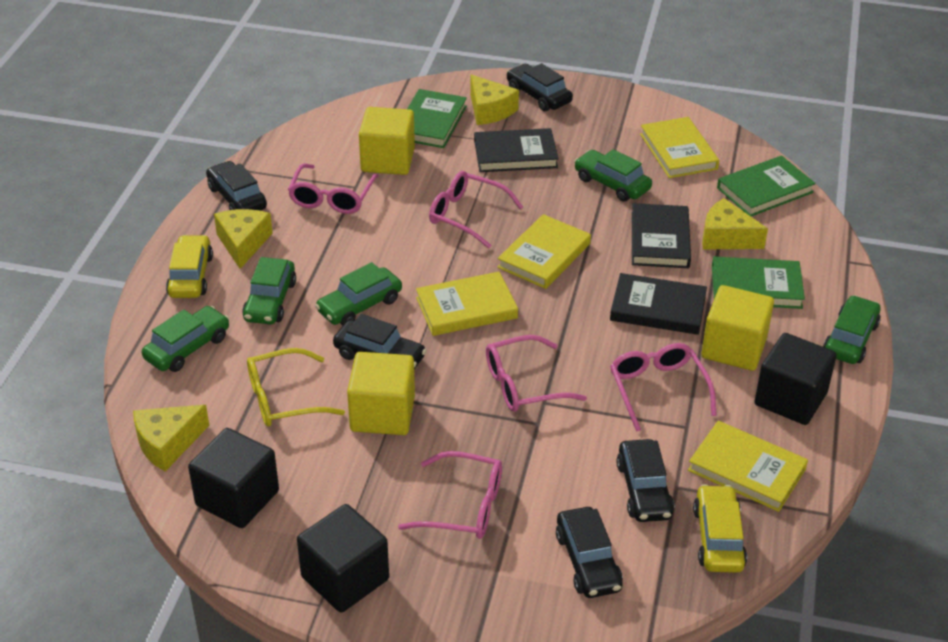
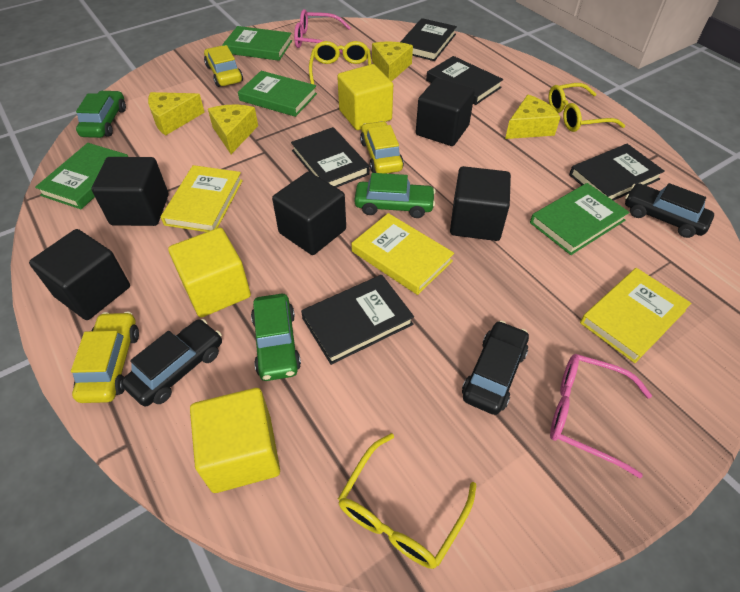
black book: [474,128,558,172] [610,273,707,335] [632,203,691,268] = 3 -> [291,127,369,188] [301,275,414,365] [401,18,457,61] [426,56,503,105] [569,144,664,201] = 5
black car: [206,161,267,211] [333,314,427,369] [506,63,573,111] [556,507,623,598] [616,439,674,522] = 5 -> [121,319,222,406] [462,321,529,415] [625,183,714,238] = 3
black cube: [188,428,279,528] [297,504,389,613] [754,333,837,425] = 3 -> [29,229,130,320] [91,157,168,226] [272,172,346,255] [416,78,475,146] [450,166,511,241] = 5
green book: [407,89,467,148] [712,257,805,309] [717,156,816,216] = 3 -> [35,143,128,209] [222,26,292,61] [238,71,317,117] [530,183,629,255] = 4
green car: [142,306,229,372] [242,257,296,324] [315,262,402,326] [574,149,652,202] [823,295,881,364] = 5 -> [76,90,126,138] [251,294,301,381] [354,173,436,218] = 3
pink glasses: [288,164,378,214] [398,451,502,539] [429,171,523,248] [486,335,587,412] [610,343,717,432] = 5 -> [294,9,351,55] [550,354,652,478] = 2
yellow book: [416,272,518,336] [497,214,591,289] [640,117,719,178] [688,421,808,512] = 4 -> [161,165,243,232] [352,213,454,295] [580,268,691,363] = 3
yellow car: [166,235,213,298] [693,484,747,573] = 2 -> [71,311,139,403] [204,45,243,87] [360,121,404,174] = 3
yellow glasses: [247,348,345,427] = 1 -> [309,41,372,89] [338,433,476,569] [549,83,626,132] = 3

